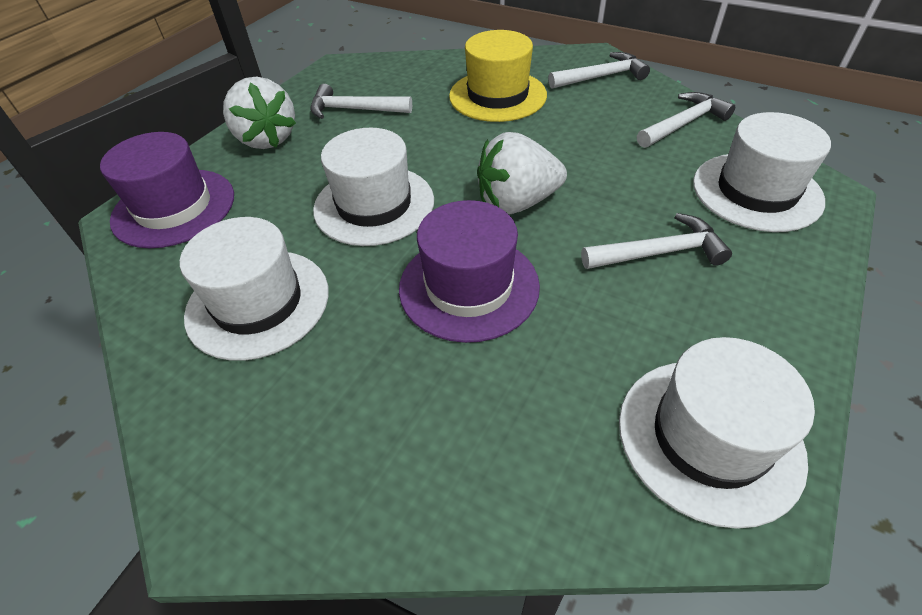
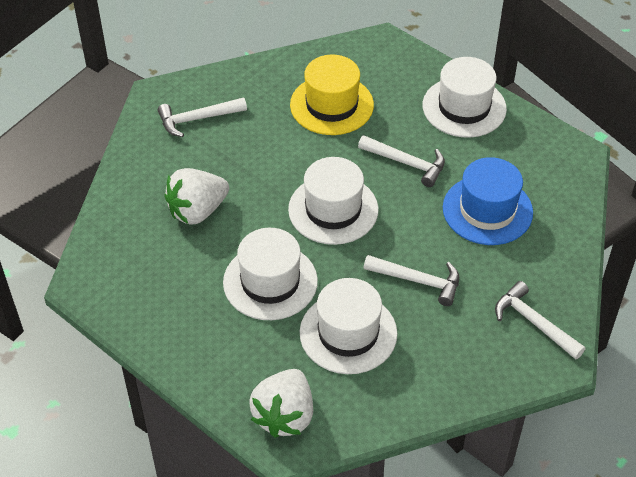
blue hat: none = 0 -> [443,157,533,245] = 1
purple hat: [100,132,234,248] [399,200,540,343] = 2 -> none = 0

